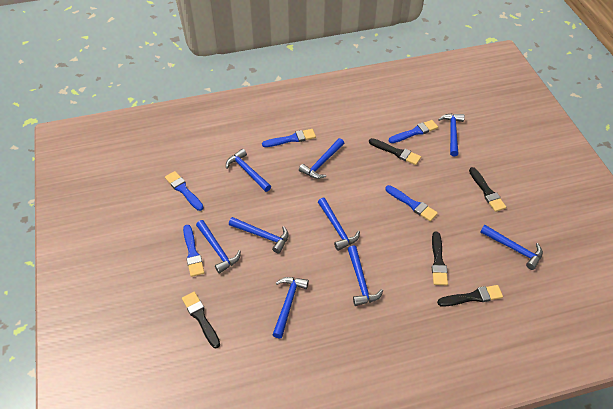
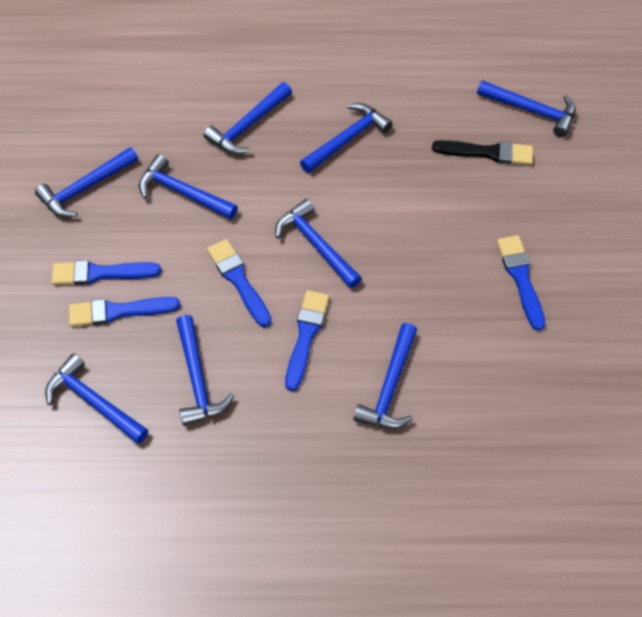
black brush: [182,292,220,348] [369,138,421,165] [432,232,448,285] [437,285,503,307] [469,167,506,212] = 5 -> [432,140,533,165] = 1

